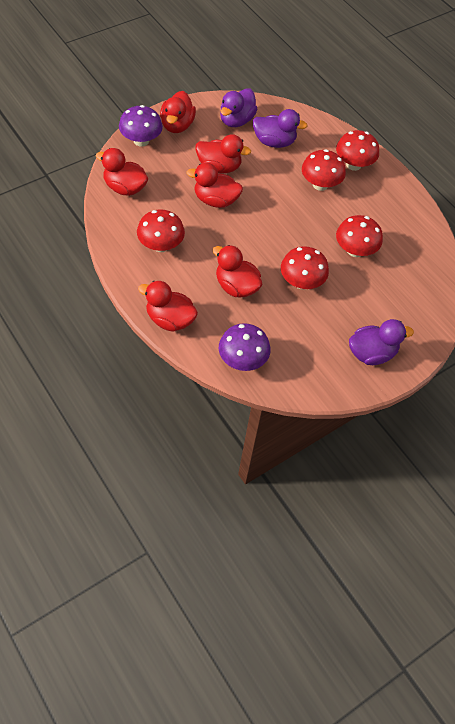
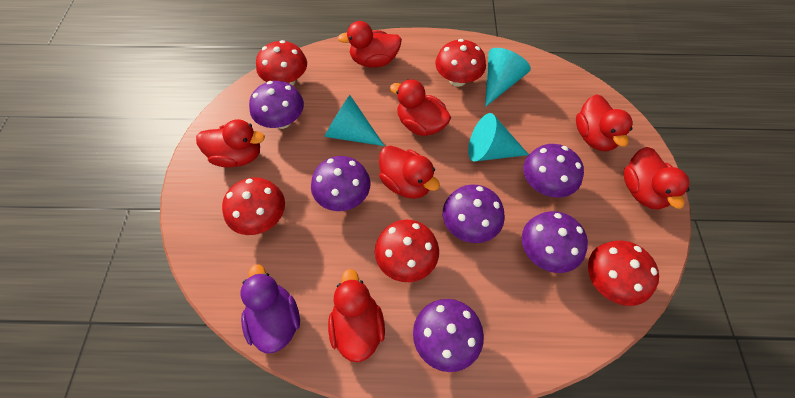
purple duck: [220,88,257,127] [253,109,308,148] [349,319,414,365] = 3 -> [240,264,300,354] = 1
purple mushroom: [119,105,163,147] [219,323,271,371] = 2 -> [249,81,304,129] [311,156,371,211] [413,299,484,372] [443,184,505,243] [522,211,588,273] [523,144,584,198] = 6
red duck: [96,148,148,196] [138,281,198,332] [160,91,196,133] [186,163,243,208] [196,134,251,173] [212,245,262,297] = 6 -> [196,119,265,168] [328,269,385,362] [338,21,402,67] [379,146,440,199] [390,79,451,136] [576,94,633,151] [624,147,690,210] = 7
turquoise cone: none = 0 -> [324,95,385,146] [468,113,529,162] [485,48,531,107] = 3

